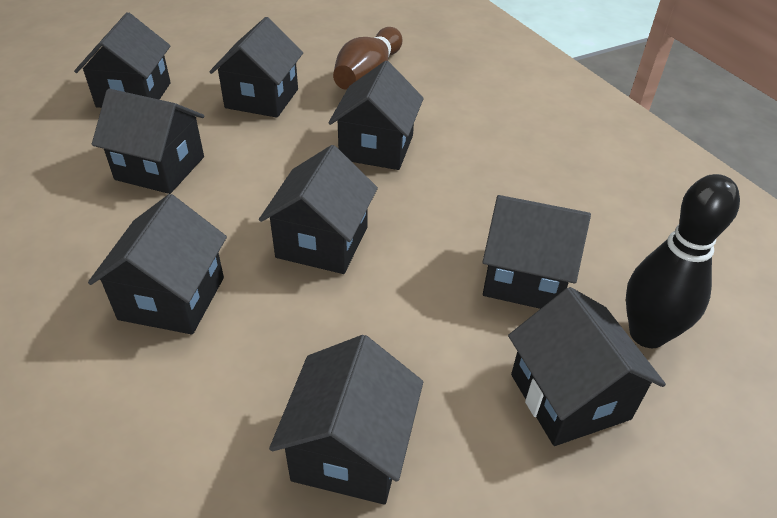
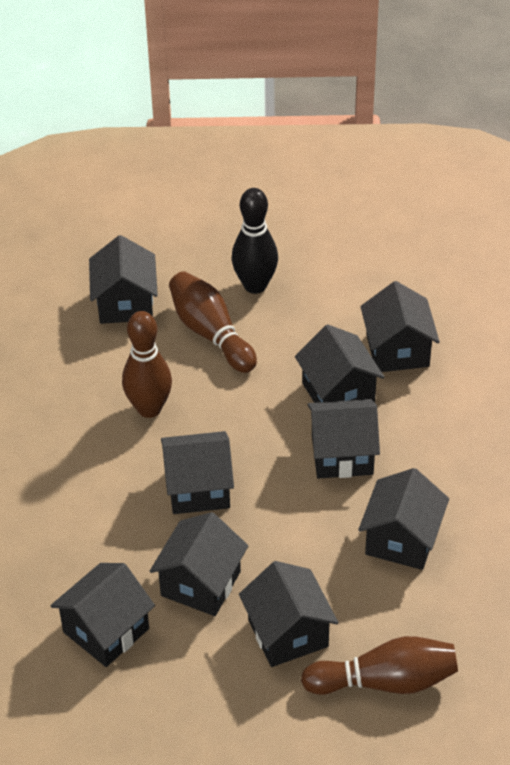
brown bowling pin: [333,27,403,90] = 1 -> [122,311,172,418] [169,271,257,373] [301,636,458,695] = 3

